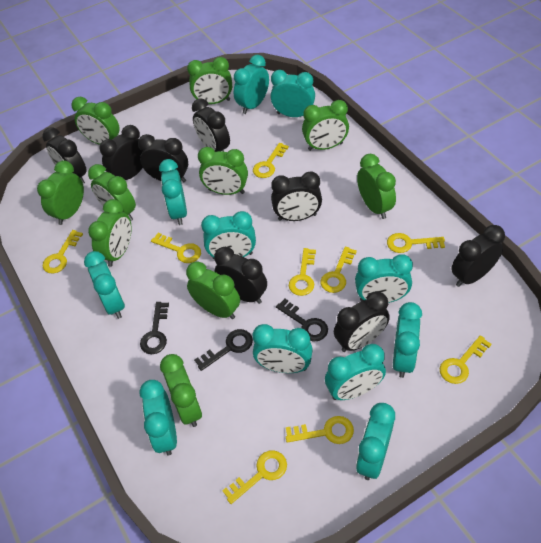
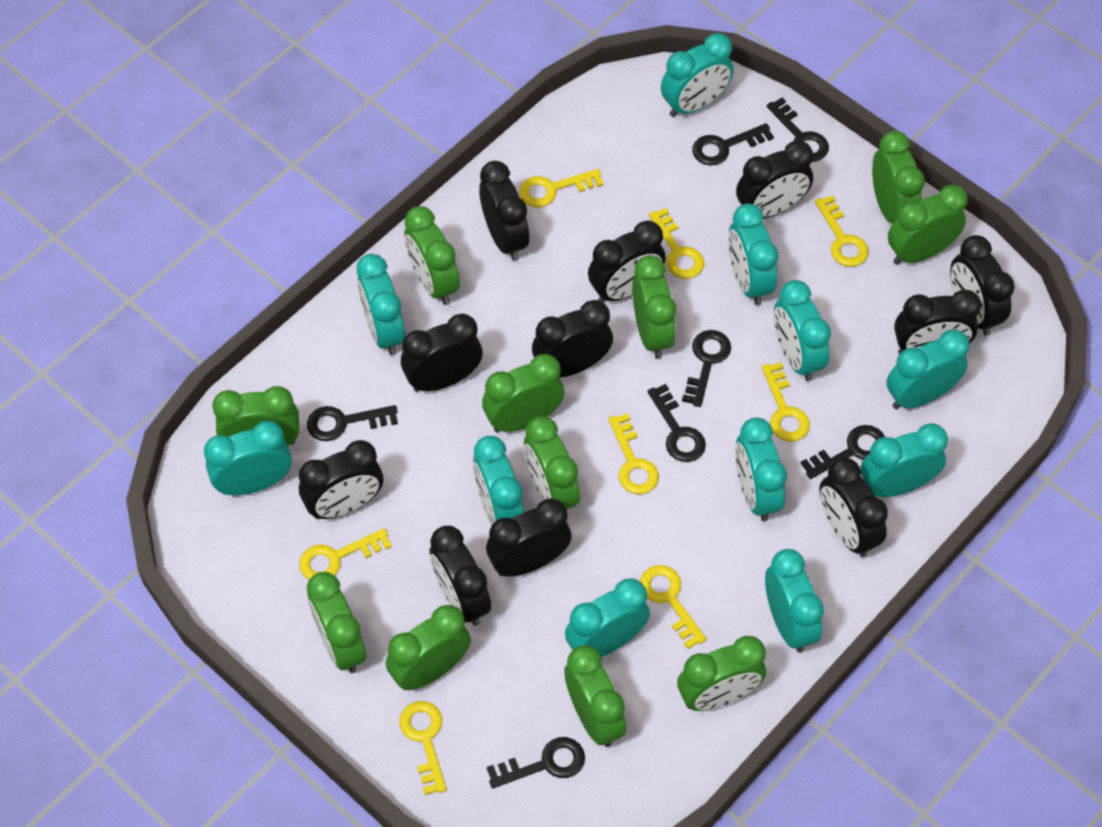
black clock: [43,127,87,184] [99,125,143,180] [138,134,188,182] [192,98,230,152] [214,247,267,304] [271,171,322,221] [334,291,390,352] [451,225,505,287] = 8 -> [299,440,383,519] [401,314,483,392] [430,525,491,626] [479,161,530,261] [486,498,571,577] [532,300,613,378] [588,220,666,303] [736,140,813,218] [819,458,888,557] [894,290,981,354] [950,235,1015,336] = 11
black key: [140,302,169,354] [194,329,253,371] [276,299,328,341] = 3 -> [307,405,398,441] [487,737,585,789] [647,384,706,462] [682,330,731,407] [692,123,774,165] [767,98,829,162] [801,425,885,479] = 7
green clock: [37,160,84,225] [71,97,120,145] [88,164,136,221] [88,199,131,267] [160,354,202,427] [186,261,240,319] [187,57,232,104] [198,147,248,195] [302,100,349,151] [357,154,396,219] = 10 -> [212,386,299,446] [307,572,366,673] [386,605,471,690] [404,206,460,305] [482,354,564,433] [524,416,580,509] [564,645,626,747] [632,255,676,359] [677,636,766,711] [872,131,925,224] [888,184,968,265] = 11
yellow key: [43,230,83,273] [151,233,201,263] [222,450,287,504] [253,143,289,178] [286,416,354,444] [289,248,316,296] [320,247,357,293] [387,233,445,253] [440,335,492,384] = 9 -> [299,528,392,579] [399,701,447,795] [519,169,604,207] [608,413,659,494] [640,565,707,649] [649,208,704,279] [762,362,810,442] [815,195,869,267] = 8

